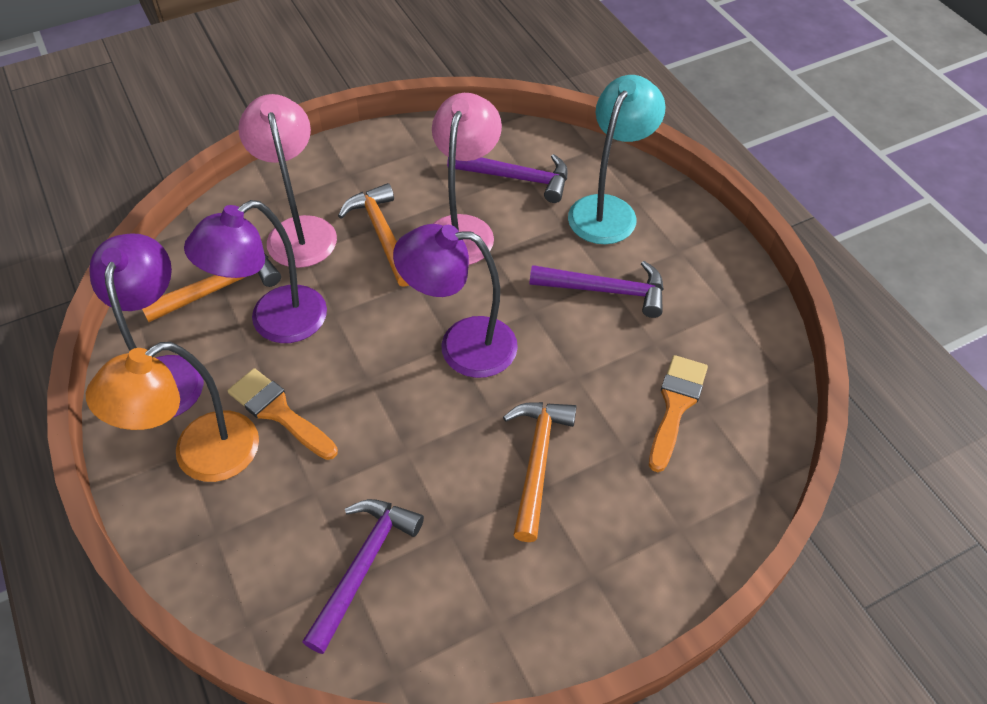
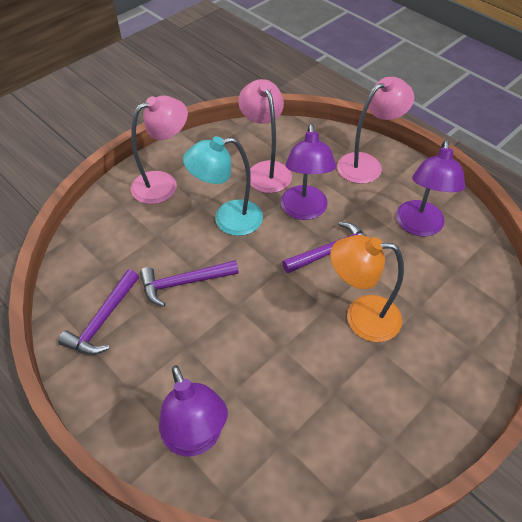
orange brush: [228,368,338,460] [649,355,708,472] = 2 -> none = 0
orange hammer: [142,253,281,322] [338,183,409,287] [503,402,577,542] = 3 -> none = 0
pink lamp: [238,94,337,268] [432,93,502,265] = 2 -> [131,95,188,204] [238,79,292,193] [337,77,414,184] = 3

